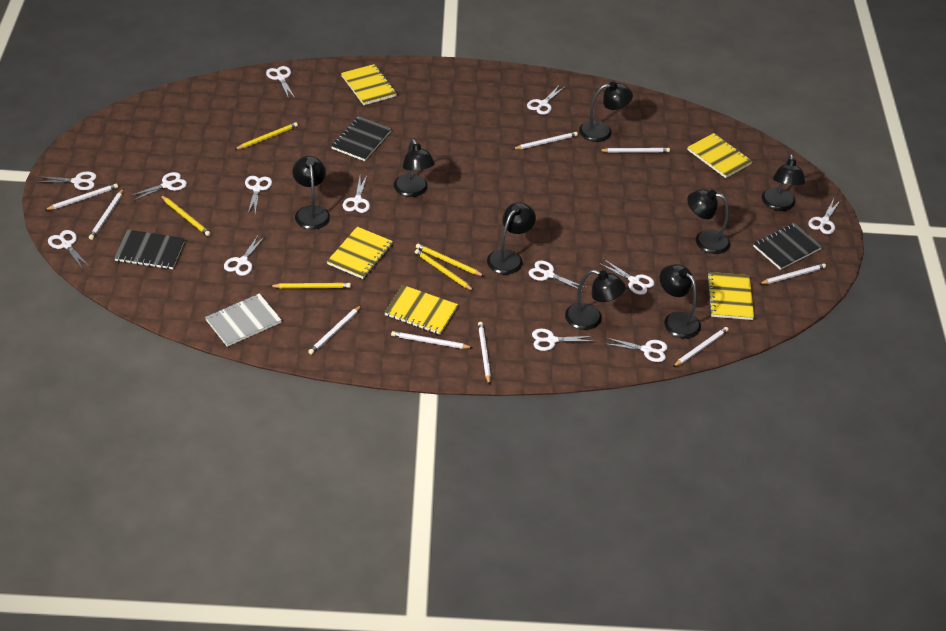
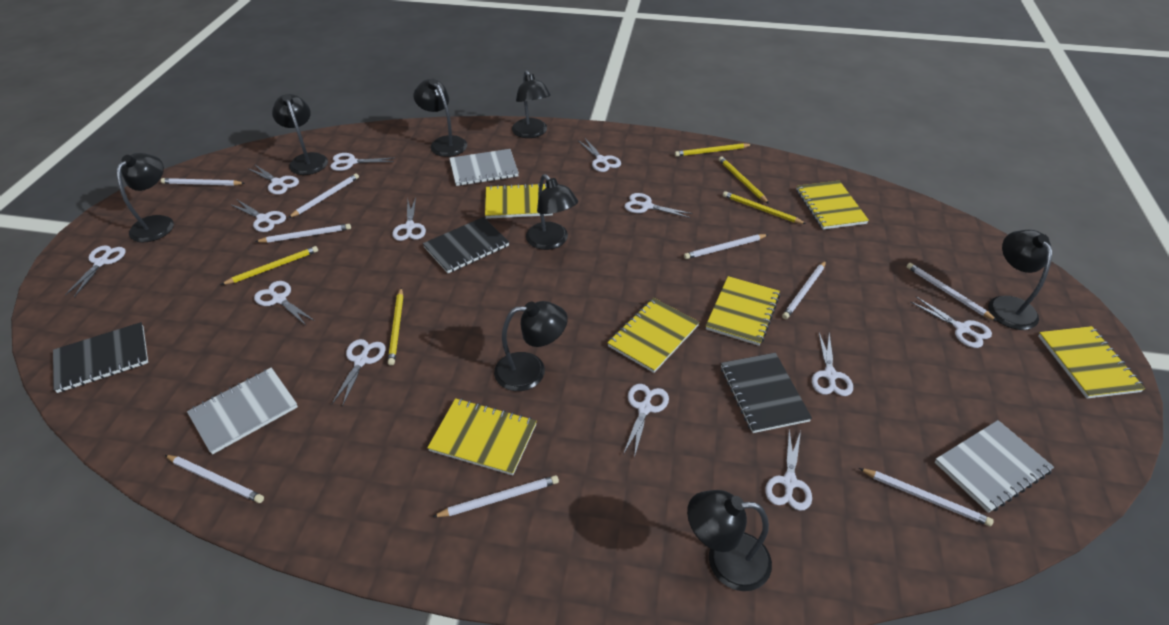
grey notebook: [205,293,282,347] = 1 -> [187,367,298,454] [449,149,519,186] [935,420,1054,513] = 3
yellow notebook: [327,227,393,279] [341,64,397,105] [384,285,458,335] [687,133,753,178] [707,272,754,320] = 5 -> [427,398,537,475] [485,183,553,219] [607,298,700,373] [706,276,780,346] [796,181,869,229] [1038,326,1145,398] = 6

